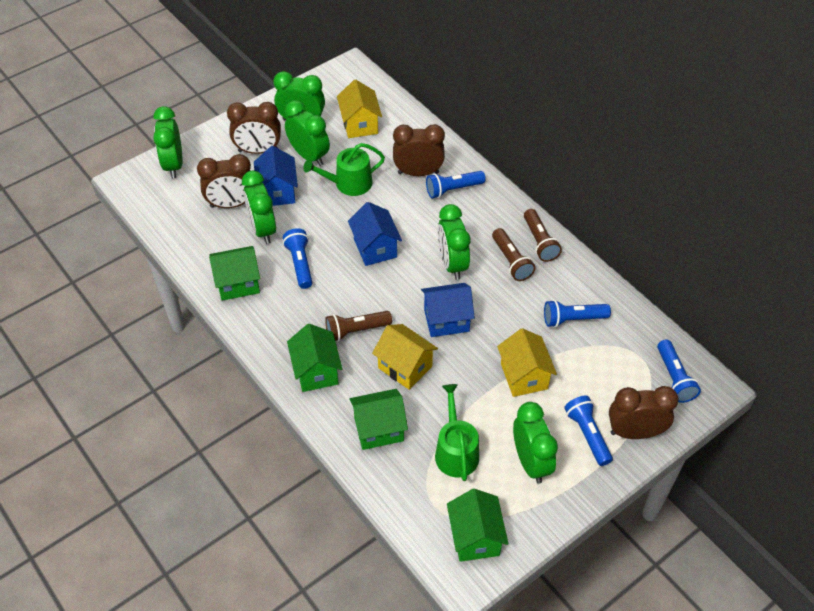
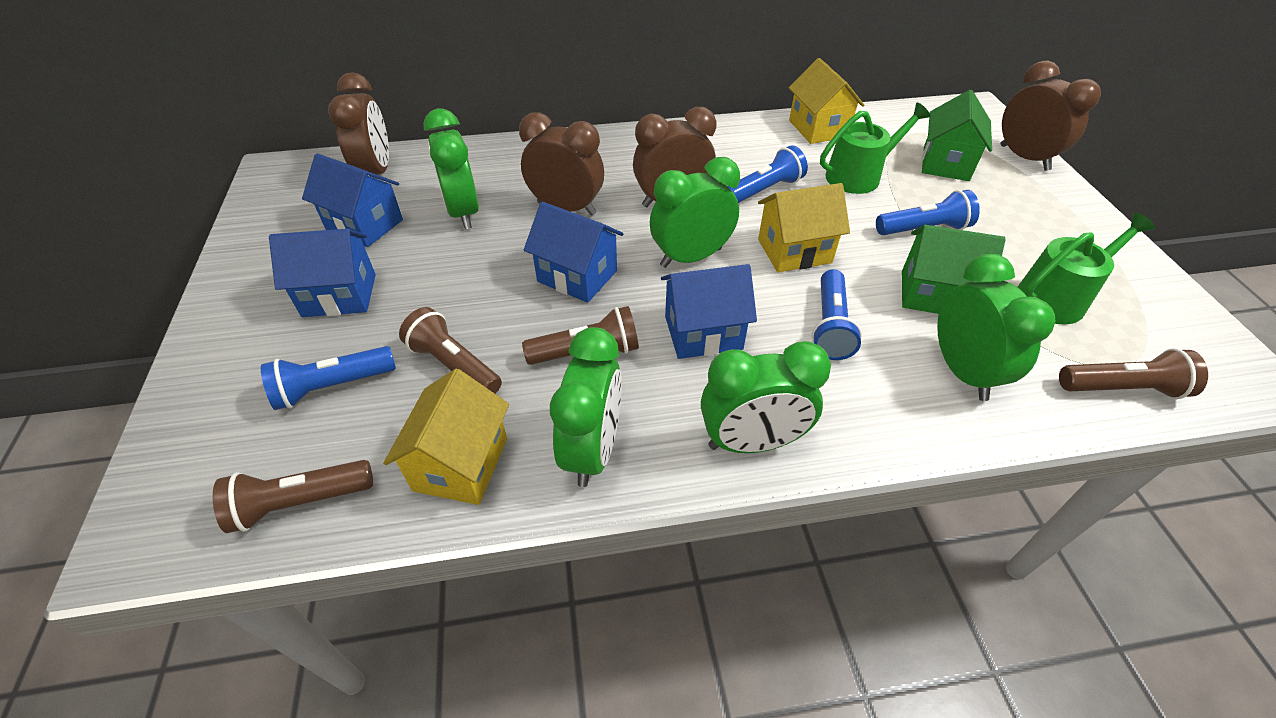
blue flashlight: [283,228,313,289] [426,171,486,198] [544,300,611,327] [564,396,613,466] [657,340,701,403] = 5 -> [261,346,396,410] [728,145,808,203] [812,269,862,360] [876,190,980,235] = 4
blue house: [254,146,298,206] [348,202,402,266] [421,283,475,337] = 3 -> [269,229,376,317] [302,153,403,247] [524,202,623,303] [661,264,757,359] = 4
brown flashlight: [325,311,392,342] [492,228,536,281] [524,209,562,262] = 3 -> [213,460,373,533] [399,307,502,394] [522,306,639,365] [1059,348,1208,399] = 4
green clock: [153,106,182,178] [242,170,276,244] [273,71,325,120] [285,100,330,166] [438,204,470,280] [513,402,558,484] = 6 -> [423,109,479,229] [550,327,622,487] [650,157,740,268] [701,341,831,453] [937,254,1055,401] = 5
green house: [209,246,260,301] [287,324,342,392] [349,389,408,450] [447,489,508,562] = 4 -> [902,225,1006,314] [921,90,992,181] = 2

